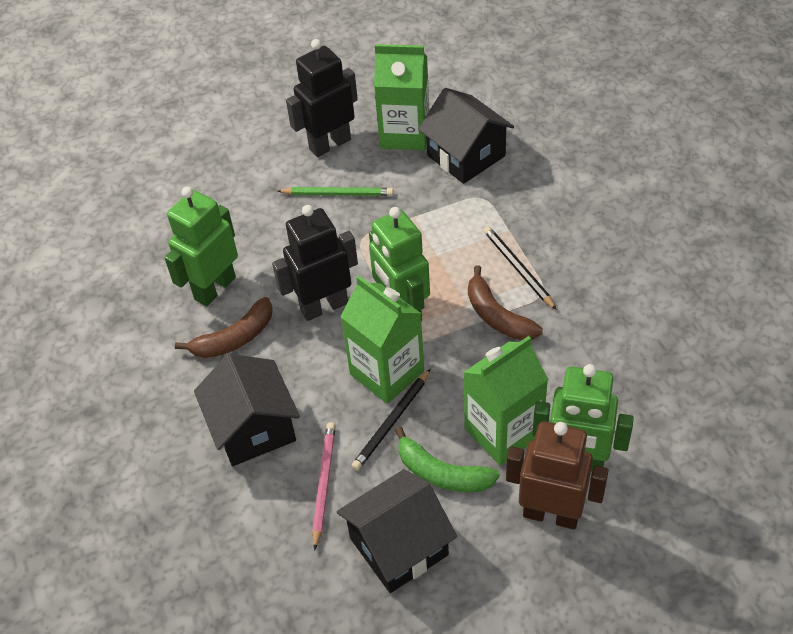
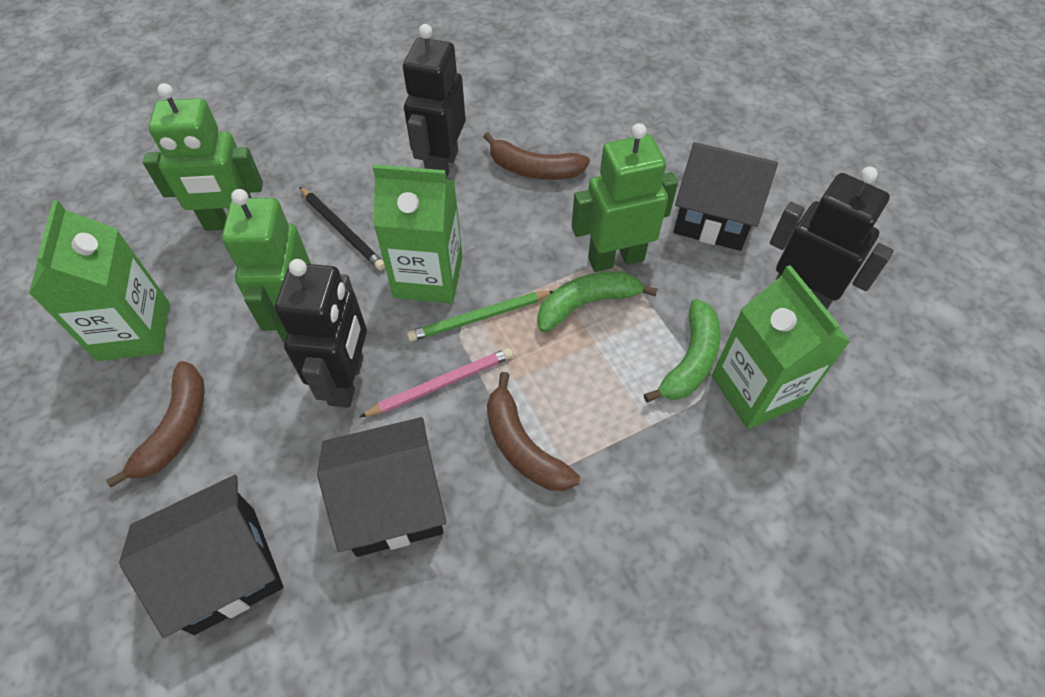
black pencil: [351,369,431,471] [483,226,557,310] = 2 -> [300,187,385,270] = 1
black robot: [272,205,358,321] [286,39,358,157] = 2 -> [275,259,367,408] [403,24,466,179] [770,167,894,309] = 3
brown banana: [175,297,273,358] [468,265,543,341] = 2 -> [106,361,205,488] [483,133,590,180] [487,372,580,491] = 3
brown robot: [506,421,609,529] = 1 -> none = 0
green banana: [395,426,500,492] = 1 -> [537,271,657,333] [644,299,721,402] = 2

